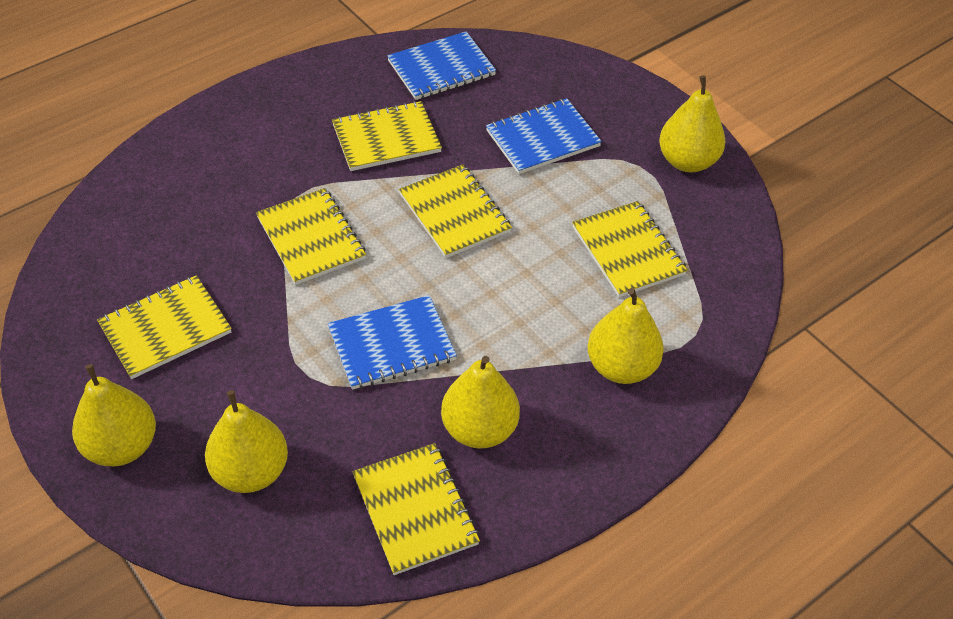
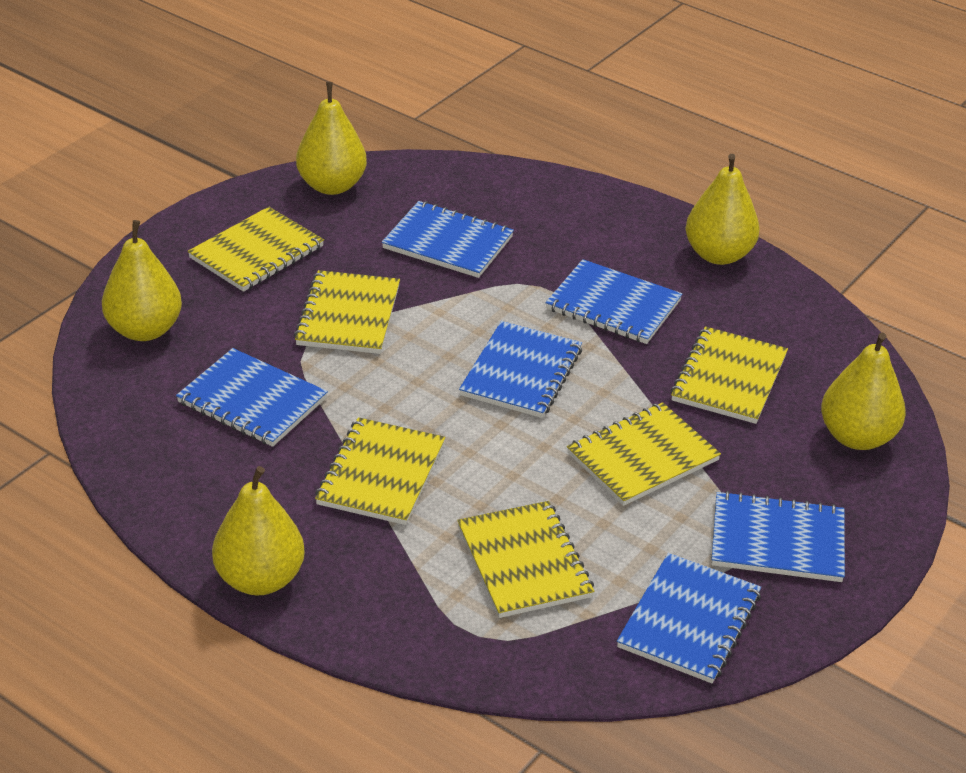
blue notebook: [328,295,457,390] [387,31,496,100] [486,98,602,174] = 3 -> [176,348,328,447] [382,201,514,278] [459,321,582,418] [545,259,682,344] [617,553,761,683] [711,491,845,582] = 6

